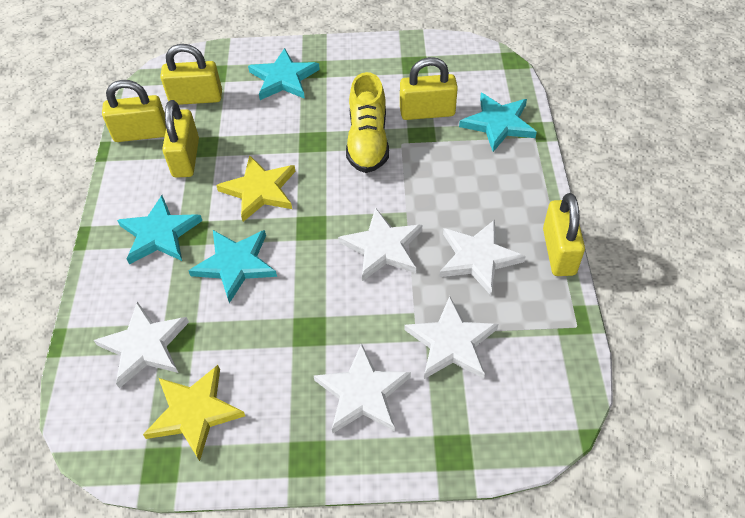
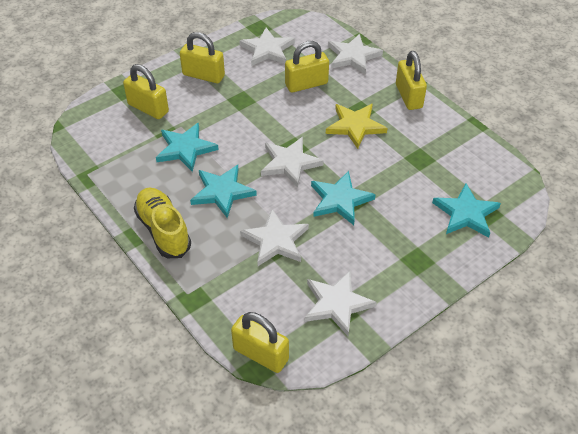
yellow star: [143,365,245,461] [216,155,296,222] = 2 -> [326,104,387,149] = 1

